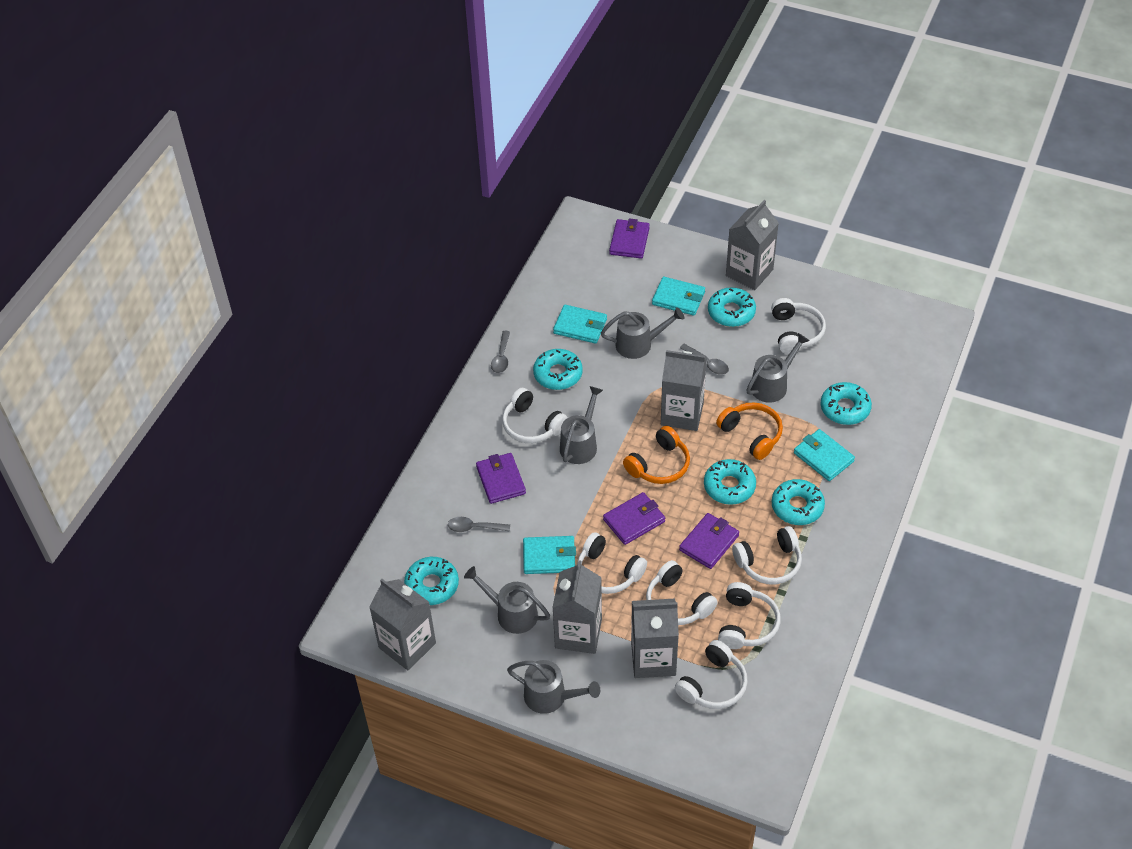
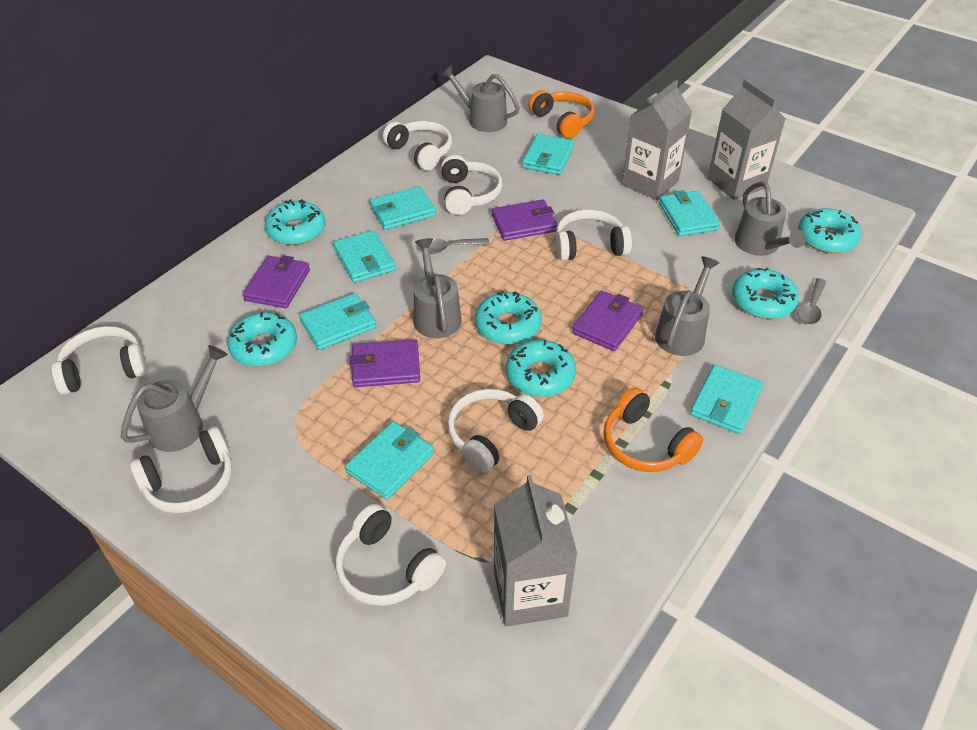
grey carton: [369,579,436,670] [552,560,602,654] [631,598,679,678] [661,350,707,431] [726,200,779,290] = 5 -> [494,475,577,627] [622,80,692,200] [708,79,786,200] = 3
grey spoon: [448,517,510,532] [491,331,510,373] [680,344,729,375] = 3 -> [418,238,490,254] [797,278,826,325] = 2
turquoise wallet: [523,536,576,574] [553,305,607,344] [652,277,705,316] [794,429,855,481] = 4 -> [299,293,376,350] [333,230,396,283] [345,421,434,500] [370,186,436,230] [522,134,574,175] [659,190,720,236] [690,364,763,434] = 7

